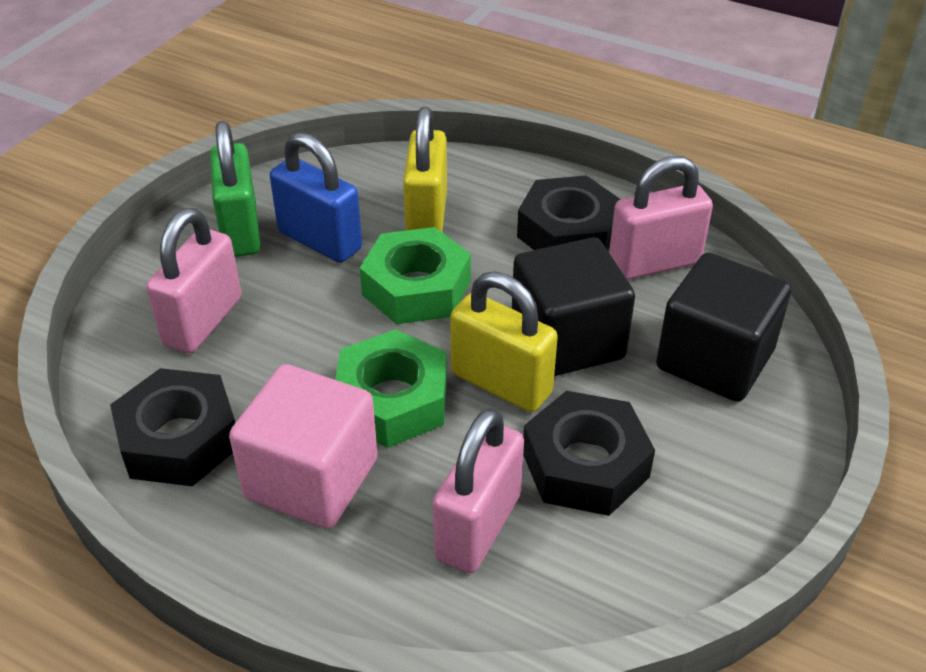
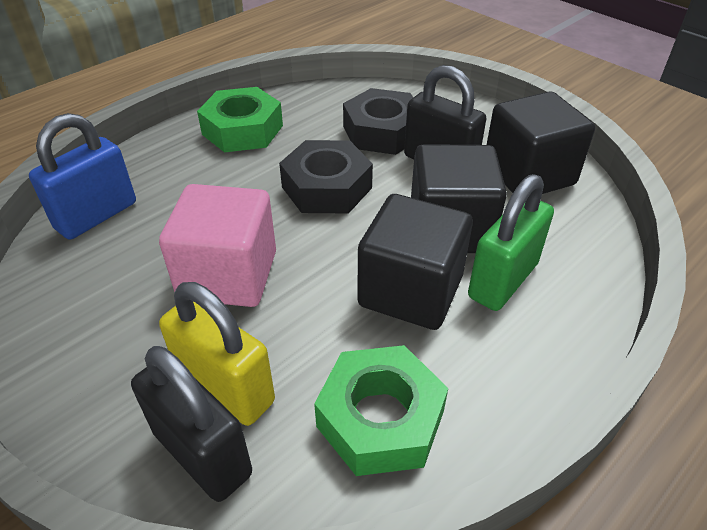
black cube: [512,238,635,376] [656,252,791,402] = 2 -> [357,194,473,330] [411,144,507,253] [487,91,595,194] = 3
black nut: [110,368,235,486] [517,176,620,250] [523,391,655,516] = 3 -> [279,140,373,213] [343,88,414,155] = 2
black padlock: none = 0 -> [131,346,252,502] [404,65,486,159] = 2
pink padlock: [146,208,242,353] [433,408,524,574] [609,156,713,280] = 3 -> none = 0
yellow padlock: [403,107,447,232] [450,272,558,412] = 2 -> [159,282,275,426] = 1

